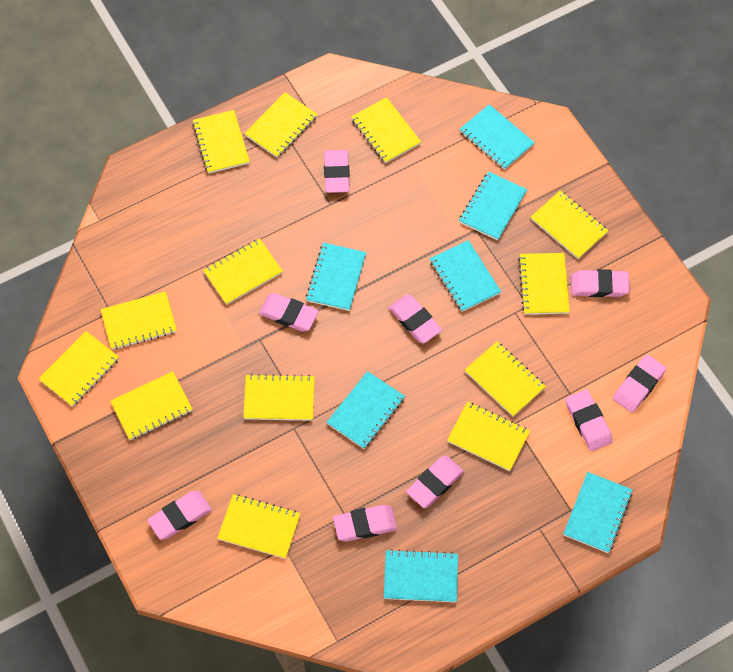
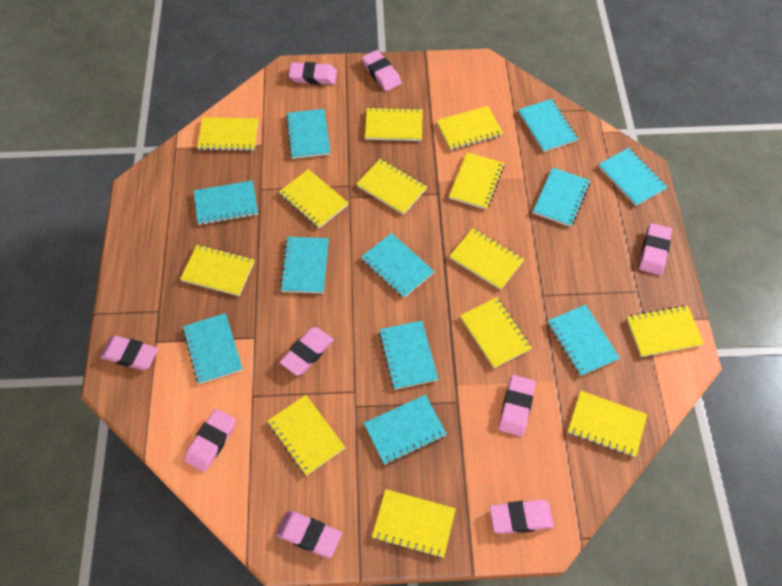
turquoise notebook: [306,243,366,311] [327,371,405,449] [384,549,458,602] [430,240,501,312] [459,171,527,240] [460,104,535,170] [563,472,633,553] = 7 -> [183,313,243,384] [194,180,258,225] [280,237,329,293] [286,109,330,159] [361,233,434,298] [364,395,447,465] [379,321,438,390] [518,99,578,152] [533,167,590,227] [548,305,620,376] [598,148,667,206] = 11

